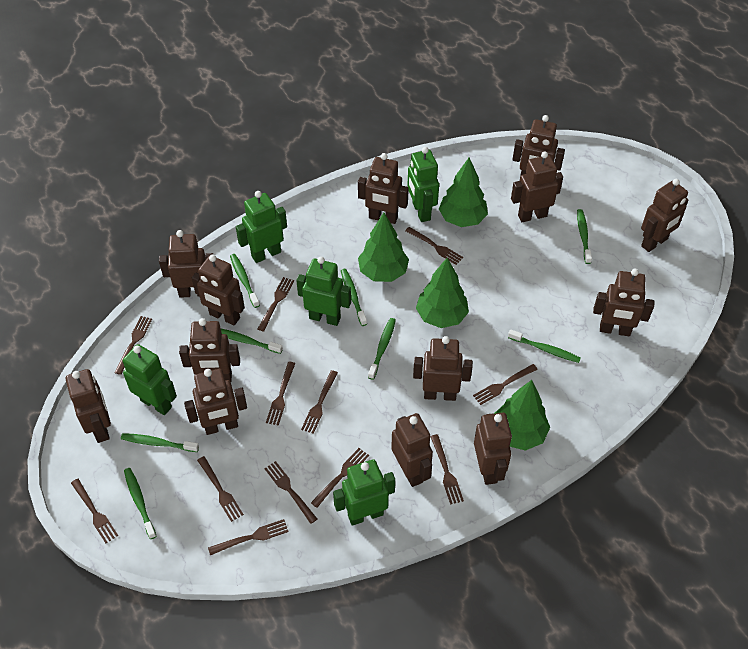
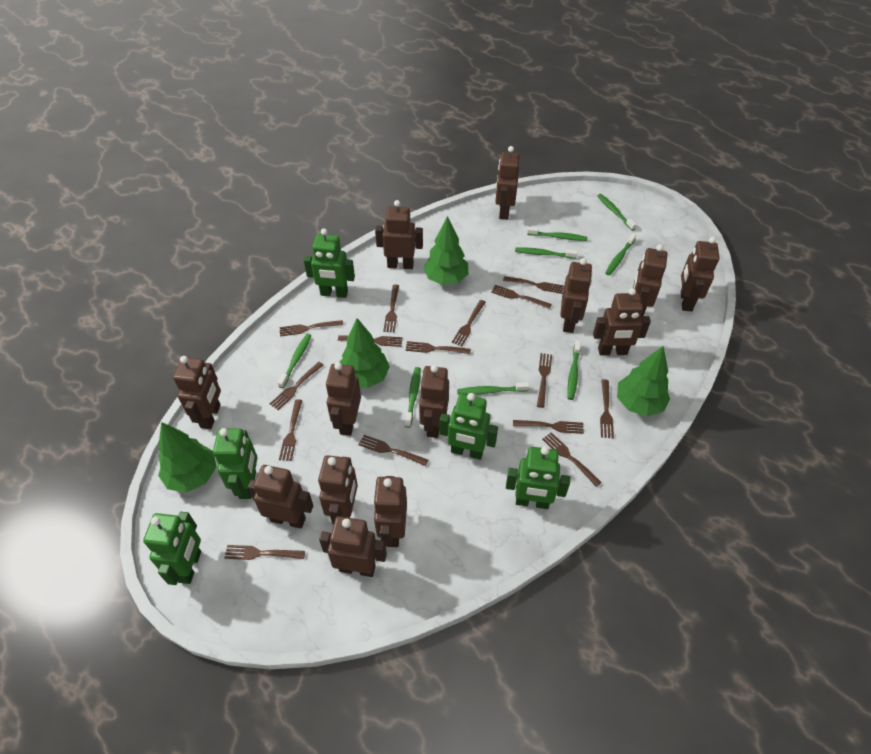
brown fork: [71,479,118,543] [114,316,152,375] [197,456,244,522] [208,519,288,555] [258,277,294,331] [264,461,317,524] [266,362,295,426] [301,370,338,434] [311,448,369,508] [405,227,463,265] [430,434,464,505] [473,364,538,405] = 12 -> [224,545,305,560] [270,362,323,410] [279,399,303,461] [280,320,343,336] [338,335,403,347] [359,435,428,466] [383,285,399,333] [405,341,471,354] [452,300,486,346] [491,285,552,309] [503,276,564,294] [513,420,584,434] [537,353,552,408] [542,432,602,487] [600,379,614,439] = 15

